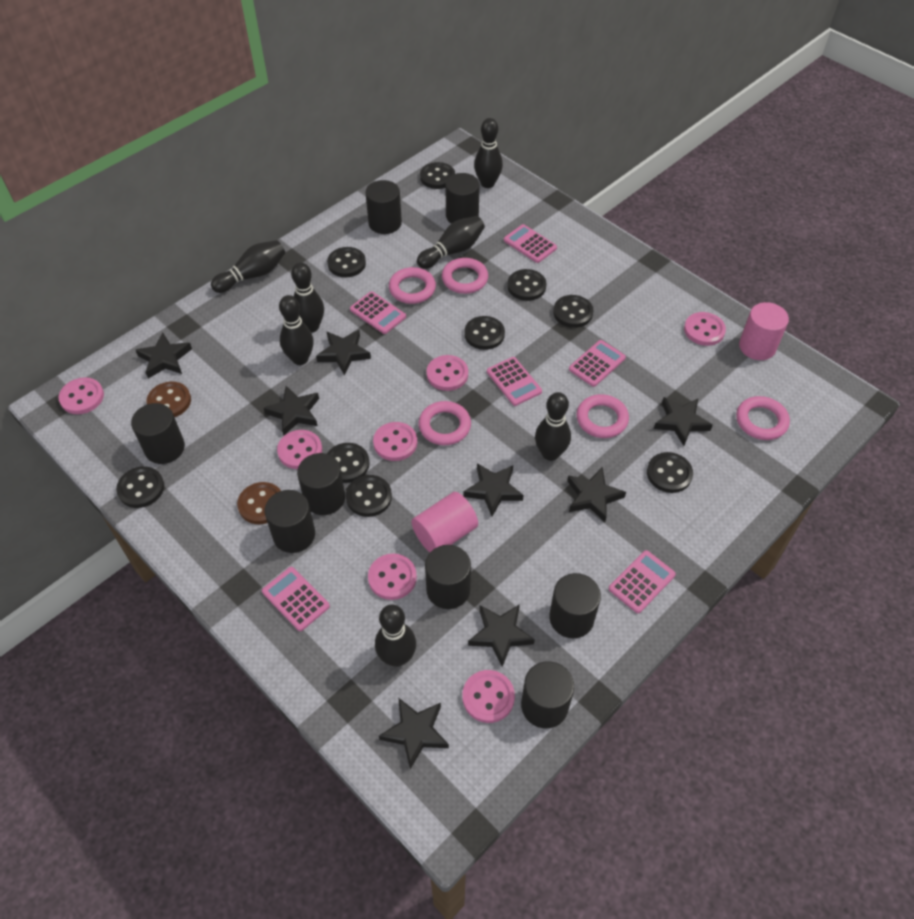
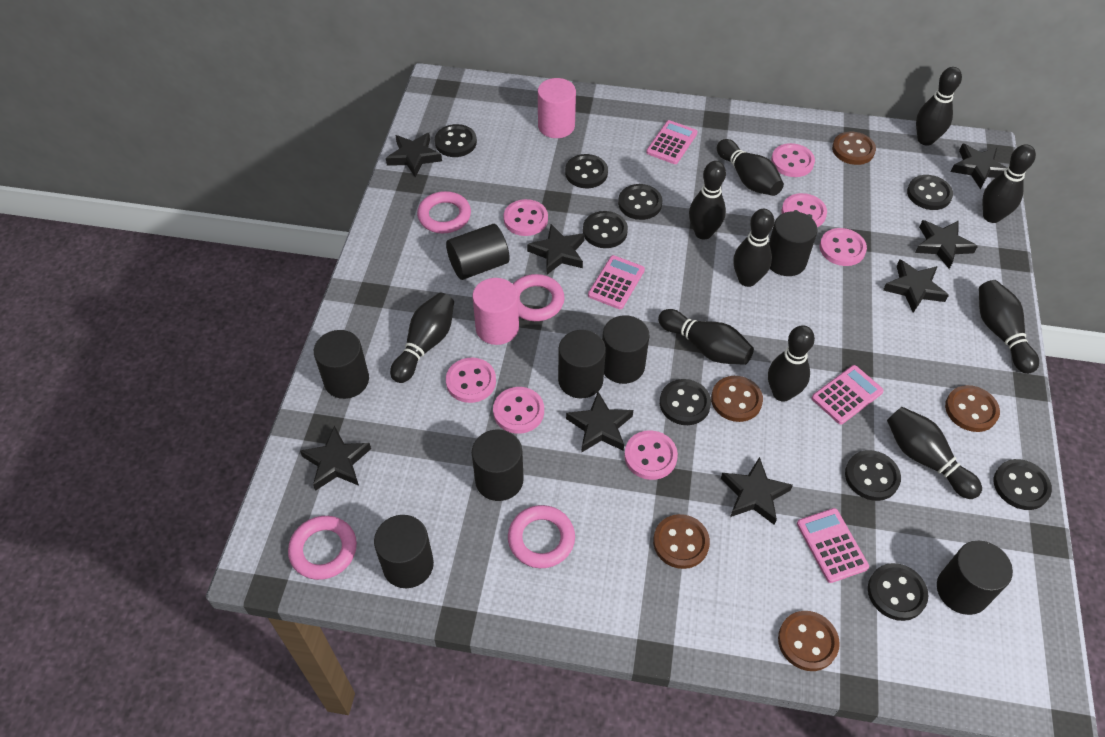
black bowling pin: [211,240,285,293] [279,295,314,365] [291,262,324,333] [375,604,416,667] [417,216,485,269] [474,118,503,188] [535,392,571,461] = 7 -> [390,293,454,383] [658,309,754,365] [689,161,726,239] [717,139,784,196] [733,209,774,287] [768,325,815,402] [887,407,982,499] [916,67,962,146] [979,280,1039,374] [983,144,1036,223] = 10
brown button: [147,382,191,417] [237,482,281,524] = 2 -> [653,514,710,569] [711,376,763,422] [778,611,840,671] [832,132,876,165] [945,385,1000,432] = 5
pink calculator: [262,567,330,631] [350,291,406,334] [487,357,542,406] [504,224,557,263] [569,340,626,387] [609,550,676,613] = 6 -> [588,255,645,309] [646,120,698,164] [797,508,869,583] [812,365,884,424] = 4
pink ring: [389,267,436,304] [418,401,471,445] [442,258,488,294] [577,394,629,438] [736,396,790,440] = 5 -> [288,516,357,580] [417,191,471,233] [508,505,575,568] [513,274,565,321] = 4

